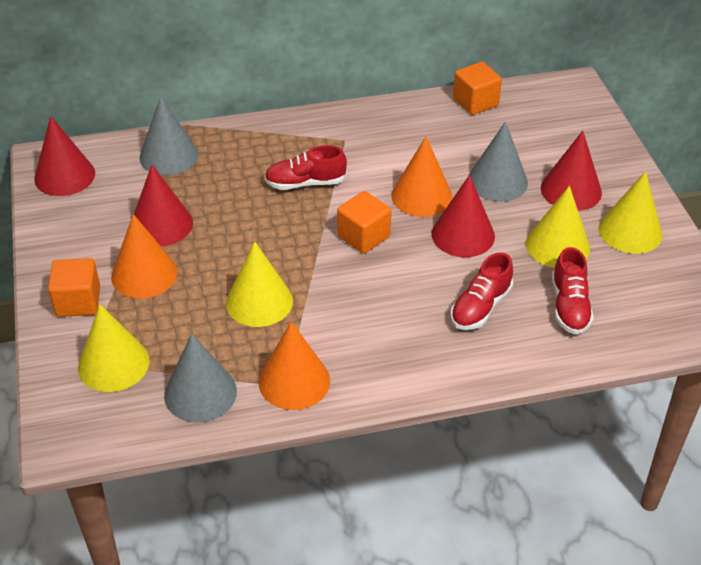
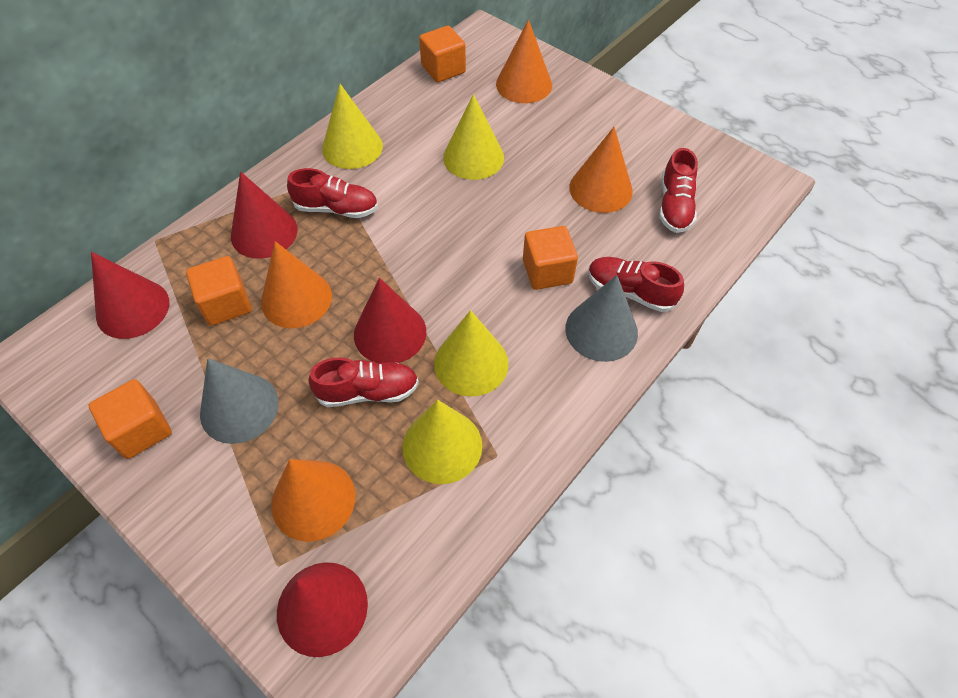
grey cone: [139,96,199,175] [164,333,237,423] [468,121,528,202] = 3 -> [200,358,279,444] [565,275,638,362] = 2
orange cone: [111,214,178,298] [258,321,330,410] [391,137,453,217] = 3 -> [261,241,332,328] [271,459,355,542] [496,19,552,103] [569,127,633,213] = 4
orange cube: [48,258,100,317] [337,191,391,254] [453,62,502,115] = 3 -> [88,379,172,459] [186,256,252,326] [419,26,466,82] [523,226,578,290] = 4
red shoe: [264,145,347,190] [450,252,513,330] [552,247,594,334] = 3 -> [287,168,378,218] [308,358,419,407] [588,257,684,312] [659,148,698,233] = 4

